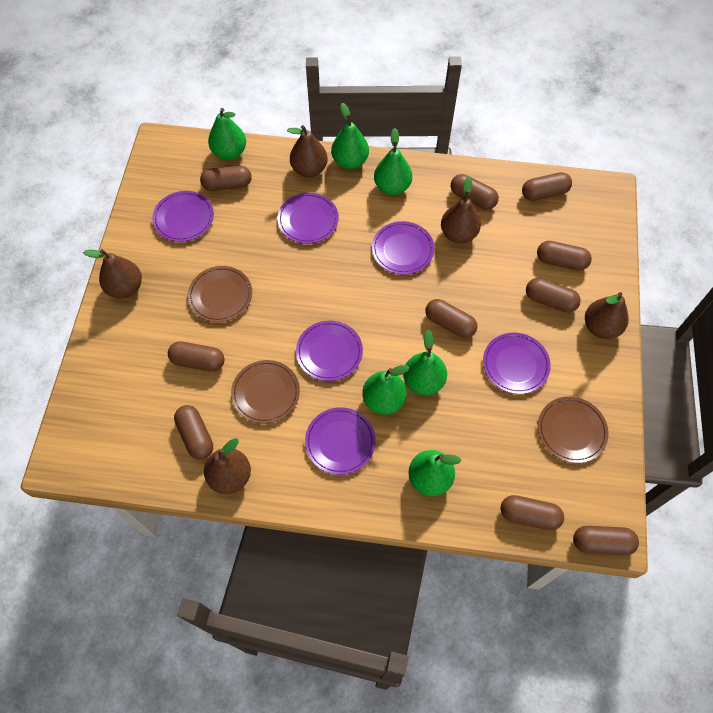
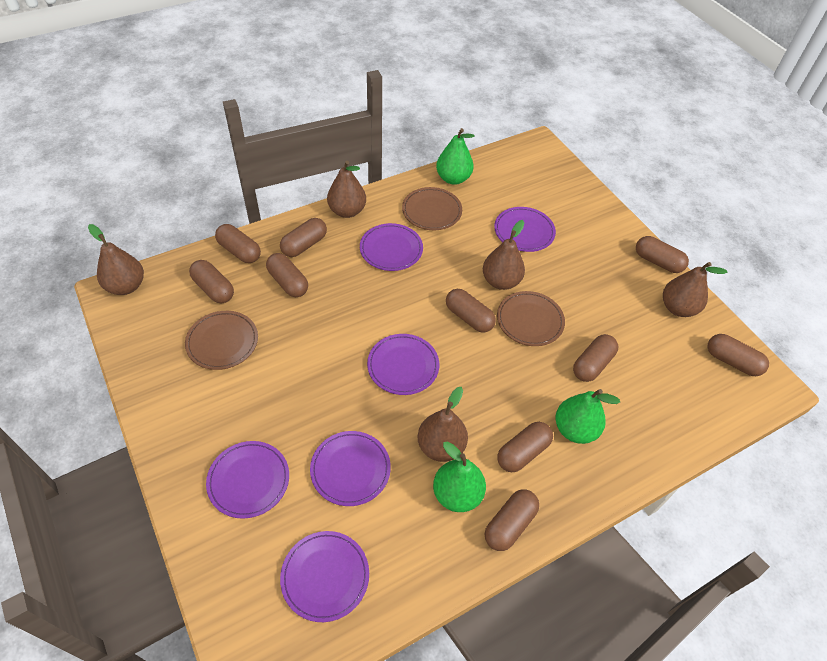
green pear: [208,108,246,160] [331,103,369,169] [362,365,410,415] [374,128,412,195] [403,330,447,395] [408,450,462,496] = 6 -> [433,441,486,512] [436,128,475,185] [556,389,620,444] = 3

